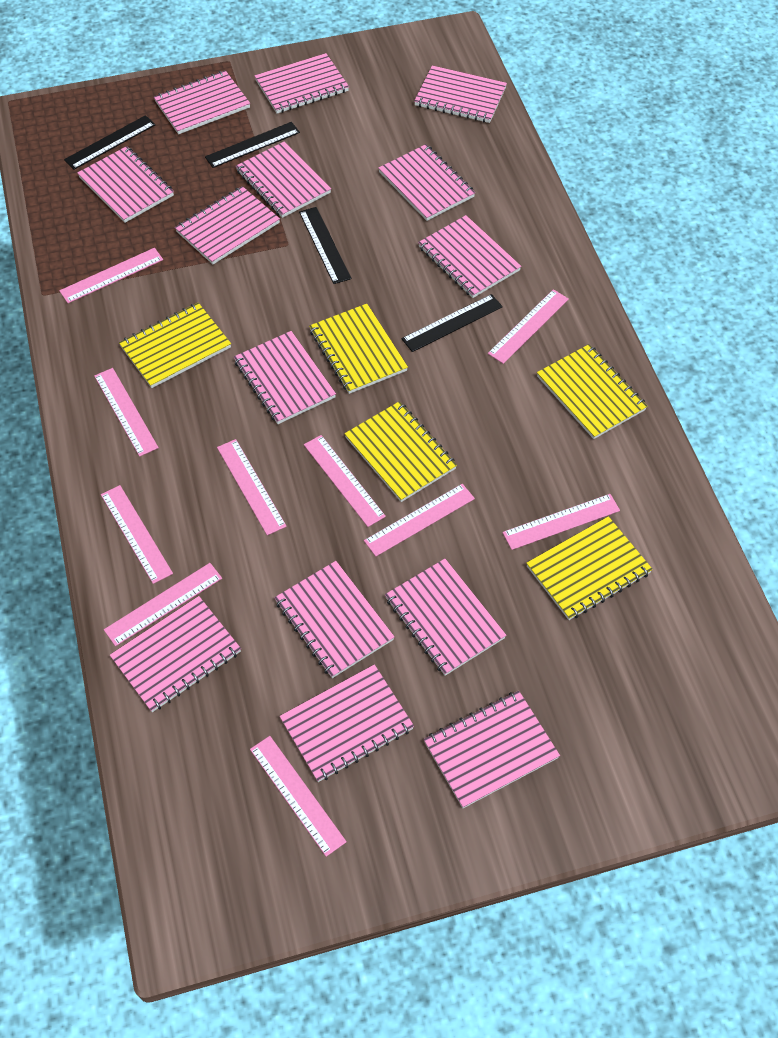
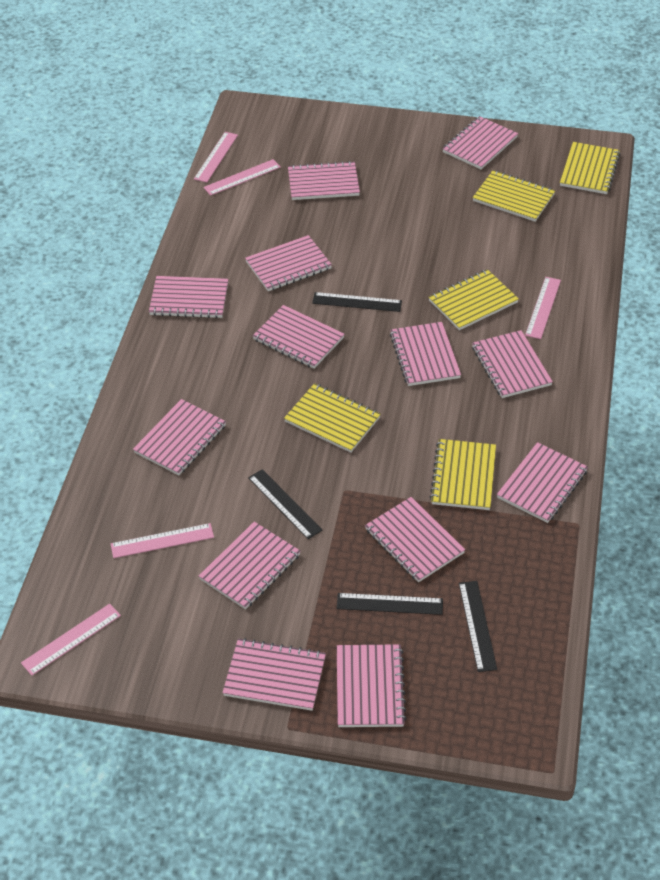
pink notebook: [77,146,174,223] [110,596,241,712] [154,70,250,134] [175,186,280,264] [234,331,336,424] [236,141,331,218] [255,53,349,114] [274,561,395,678] [280,664,414,782] [378,144,475,221] [385,559,506,676] [414,65,507,123] [418,215,521,298] [424,691,560,808] = 14 -> [133,399,226,475] [149,276,228,318] [199,522,300,609] [222,638,326,711] [245,235,332,291] [252,305,344,369] [288,161,360,200] [337,644,407,727] [365,497,465,582] [390,322,461,386] [442,116,518,169] [472,330,553,398] [497,442,588,523] = 13
pink ruler: [59,248,163,303] [94,368,159,457] [101,485,173,584] [104,563,222,646] [217,439,287,535] [250,736,347,857] [304,435,386,527] [364,484,475,556] [488,289,569,364] [502,494,620,550] = 10 -> [21,604,121,676] [111,523,214,558] [194,132,238,182] [203,159,281,196] [525,277,561,339] = 5

